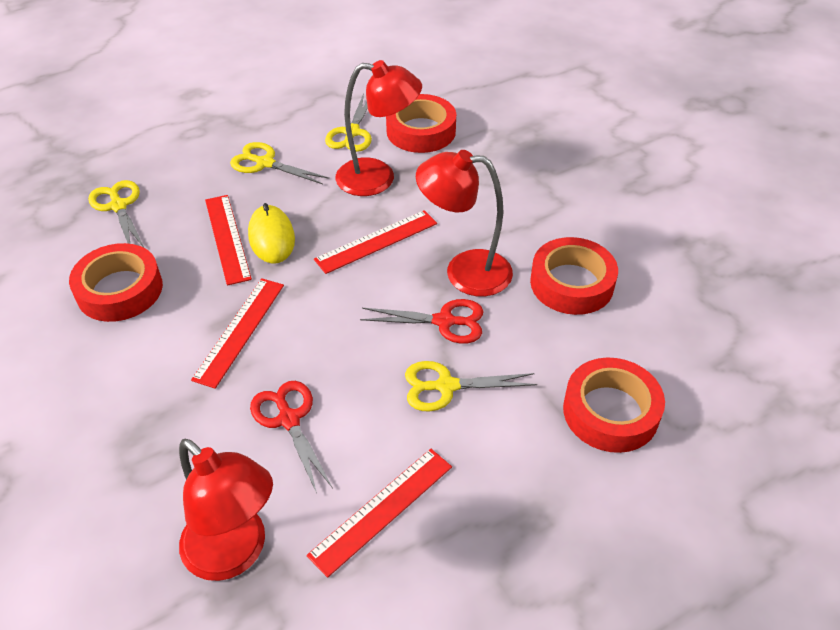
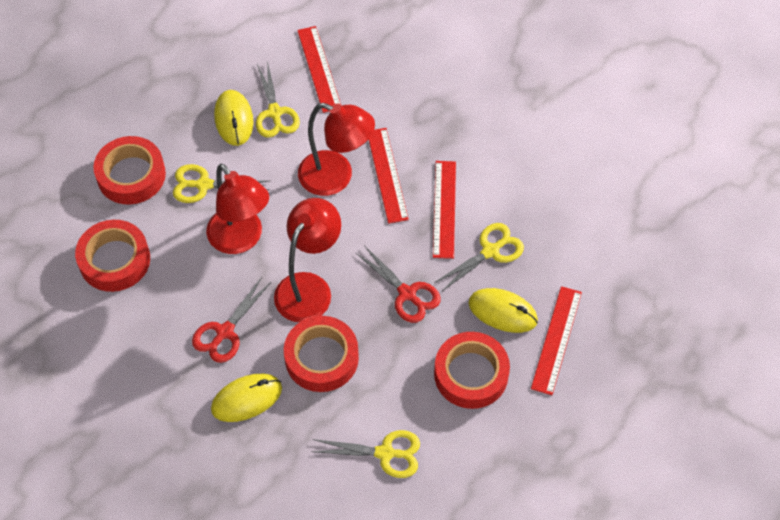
yellow mouse: [248,203,295,263] = 1 -> [211,374,282,422] [214,90,254,146] [468,288,538,333] = 3

